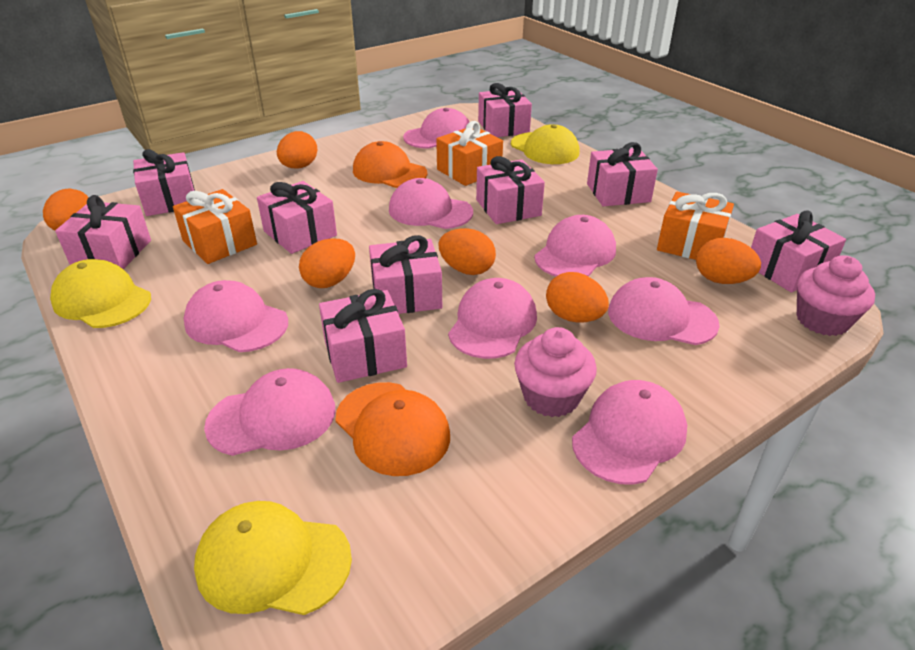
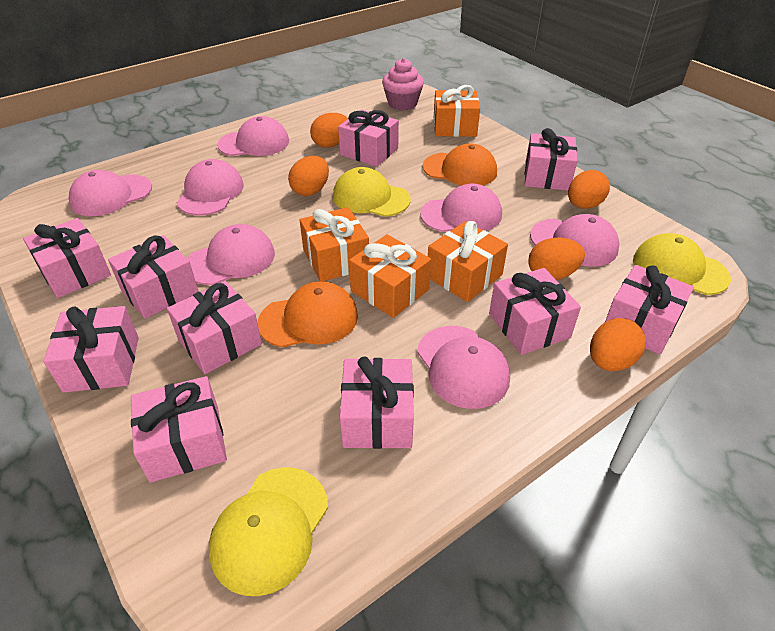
orange egg: [43,189,89,230] [277,131,317,169] [299,239,355,288] [438,228,496,275] [546,272,609,323] [696,238,761,284] = 6 -> [288,156,329,196] [310,113,348,148] [528,238,585,280] [568,170,610,209] [590,318,646,371] = 5
orange gift: [173,189,257,264] [436,121,503,186] [657,192,734,260] = 3 -> [300,207,369,281] [349,234,431,318] [428,221,508,302] [434,85,480,137] = 4
pink cap: [184,280,288,352] [204,368,336,456] [389,178,473,229] [403,108,469,149] [448,278,537,359] [534,215,616,277] [572,380,687,485] [608,277,720,345] = 8 -> [69,170,152,216] [176,159,244,216] [187,224,275,285] [217,116,289,156] [417,326,510,409] [420,184,502,232] [530,214,619,267] = 7
pink cupcake: [514,327,597,417] [797,255,875,336] = 2 -> [382,58,424,110] = 1
pink gift: [55,195,151,269] [133,149,195,216] [257,181,337,254] [319,289,407,383] [369,235,442,314] [476,156,545,224] [478,83,532,137] [587,142,658,206] [751,210,846,293] = 9 -> [23,218,111,298] [43,306,139,393] [108,235,199,319] [131,376,227,483] [167,281,262,374] [338,110,399,167] [340,357,414,449] [489,268,581,355] [525,128,577,191] [605,265,694,354] = 10

